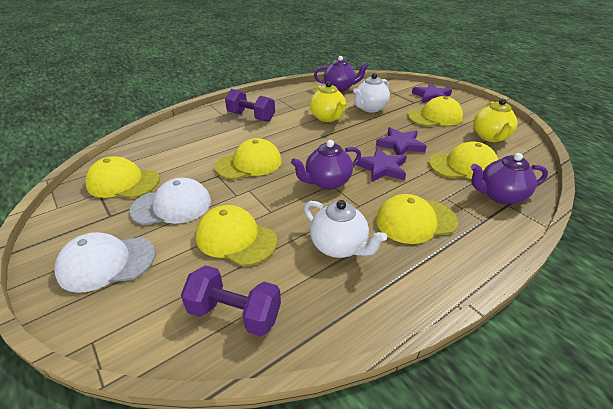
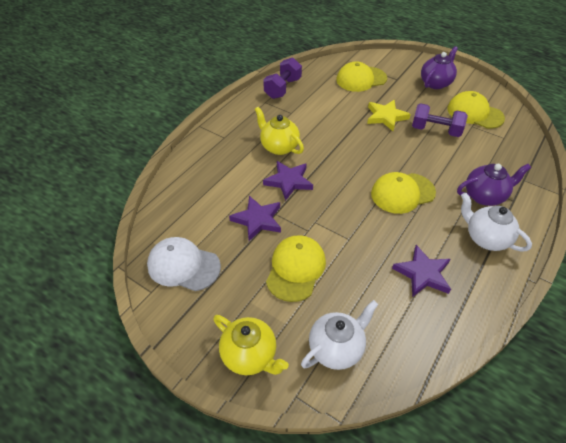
purple teapot: [291,140,361,190] [314,56,369,92] [471,153,548,204] = 3 -> [421,46,458,89] [457,164,531,206] = 2
white cap: [54,232,156,293] [129,178,211,225] = 2 -> [147,237,221,291] = 1
yellow cap: [85,156,160,198] [196,205,277,266] [215,138,282,180] [376,194,458,244] [408,96,463,126] [429,141,498,179] = 6 -> [266,235,326,302] [336,61,387,92] [371,172,436,214] [447,91,505,129] = 4
yellow star: none = 0 -> [367,100,411,131] = 1

